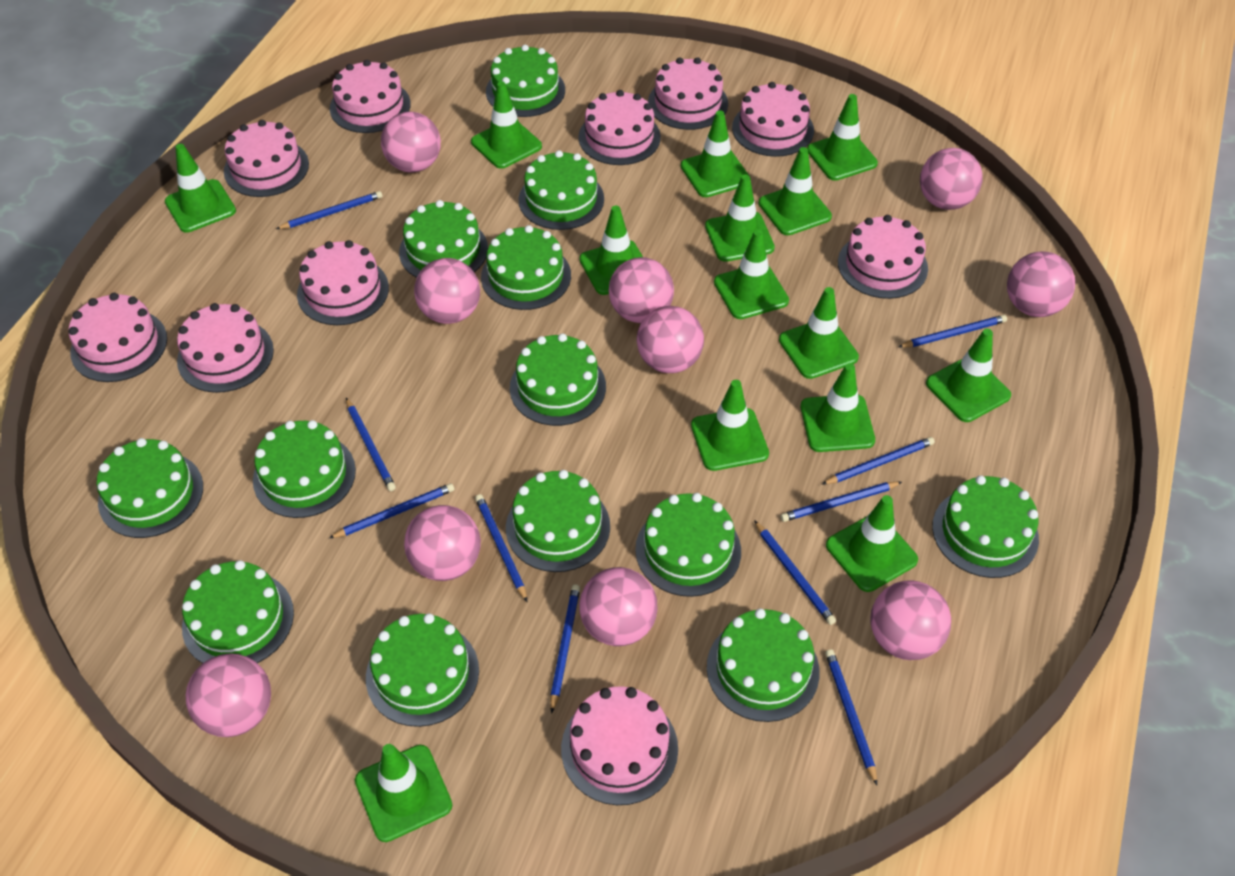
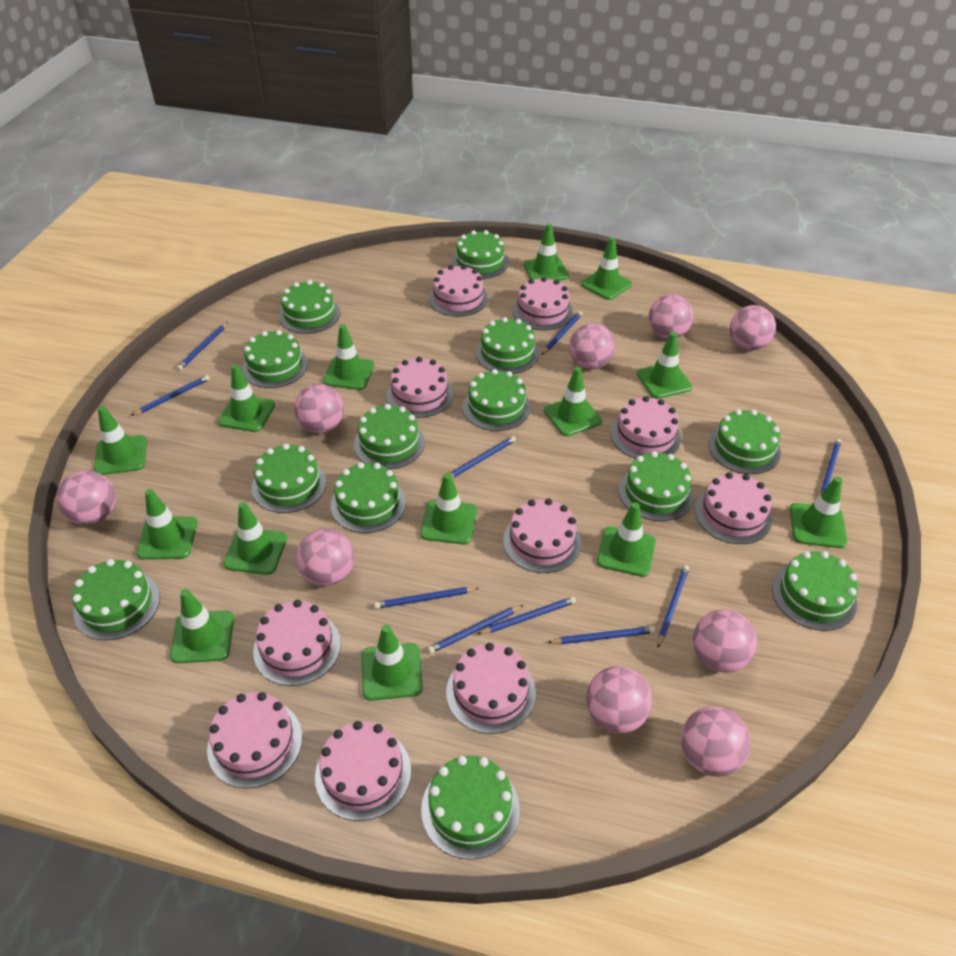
pink ball: [186,653,271,737] [381,112,441,173] [404,505,481,581] [414,258,480,324] [579,567,657,646] [609,257,674,323] [637,306,704,373] [870,580,951,660] [920,148,983,210] [1007,251,1075,317] = 10 -> [57,471,116,525] [294,384,344,433] [296,528,355,586] [569,323,615,369] [586,666,652,734] [649,294,694,339] [681,706,751,777] [693,610,757,672] [730,305,776,350] = 9

